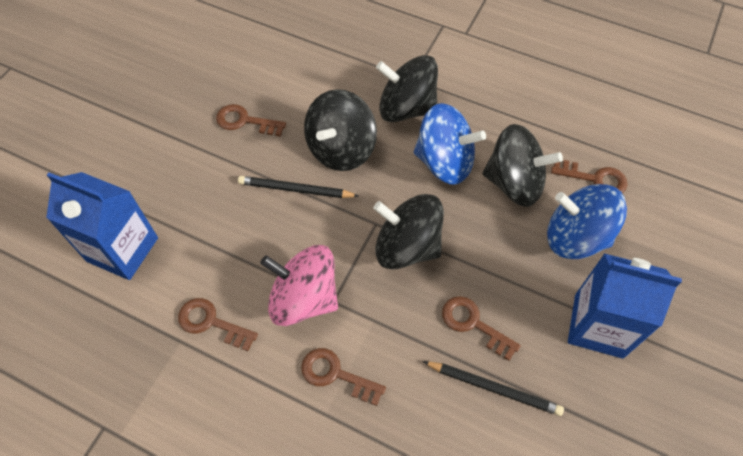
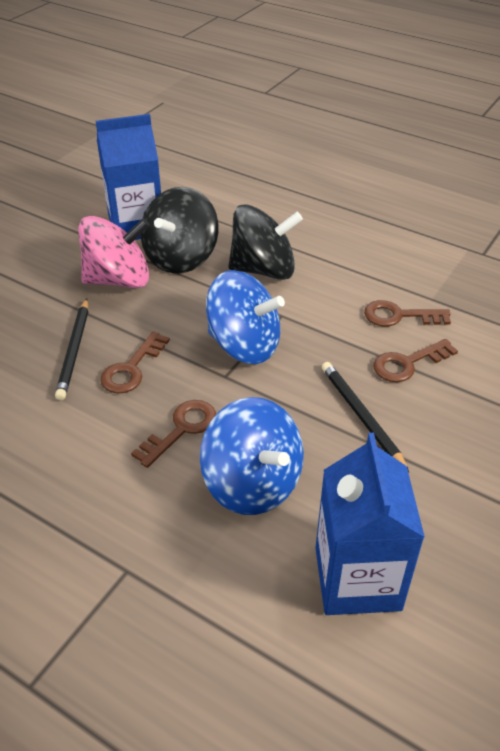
black spinning top: [304,89,377,171] [373,194,444,269] [376,55,438,122] [483,124,563,207] = 4 -> [141,187,218,274] [228,204,303,280] = 2
brown key: [178,298,258,351] [216,104,286,137] [301,348,386,406] [442,296,521,361] [551,160,627,193] = 5 -> [100,331,170,393] [131,400,216,468] [364,300,451,326] [373,339,458,382] = 4

